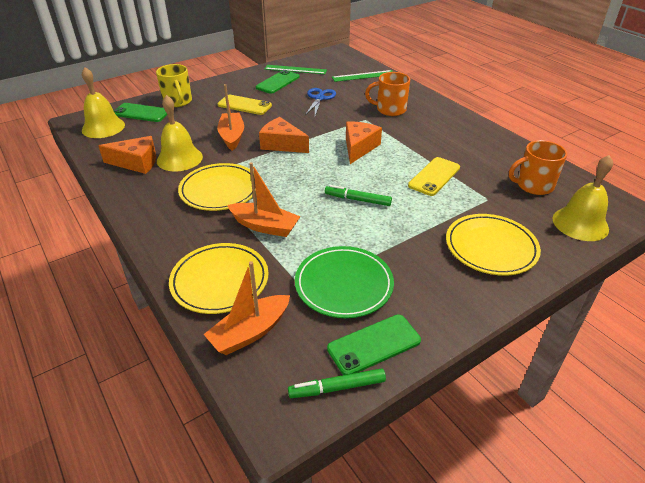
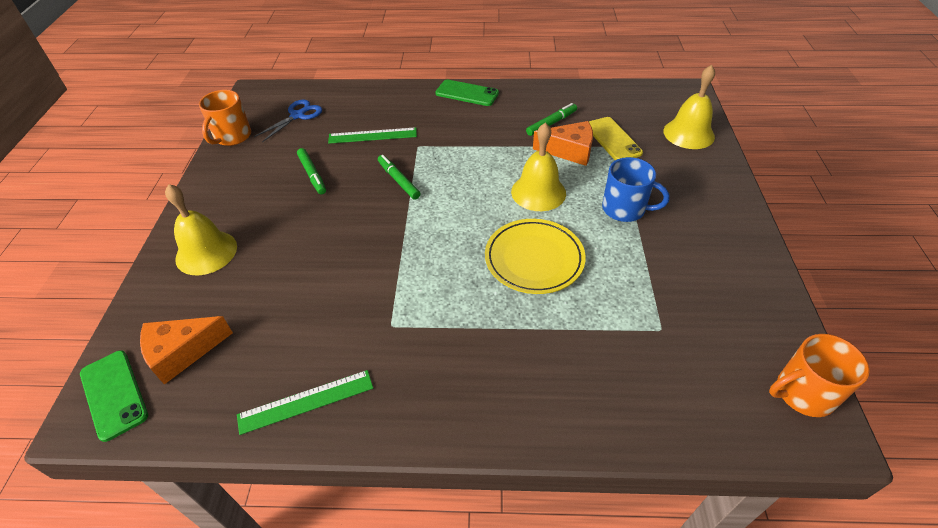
blue mug: none = 0 -> [602,157,670,222] = 1
green marker: [288,368,386,398] [325,185,392,206] = 2 -> [297,148,326,195] [378,155,420,200] [526,103,577,136] = 3
green phone: [114,103,167,122] [256,70,300,94] [327,315,421,375] = 3 -> [80,350,148,442] [436,80,499,106] = 2
green plate: [295,246,394,318] = 1 -> none = 0
orange boat: [203,261,290,355] [217,84,244,151] [227,162,301,237] = 3 -> none = 0
orange cheese: [98,136,156,174] [259,117,309,153] [346,121,382,164] = 3 -> [140,316,233,385] [533,121,593,166] = 2
yellow mug: [156,64,192,107] = 1 -> none = 0
yellow phone: [217,95,272,115] [408,157,460,196] = 2 -> [589,117,643,160] = 1
yellow plate: [169,243,268,314] [178,163,256,211] [446,214,541,276] = 3 -> [485,219,586,294] = 1

